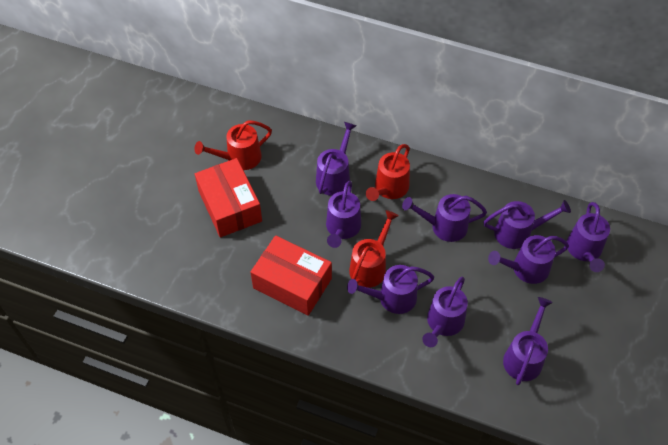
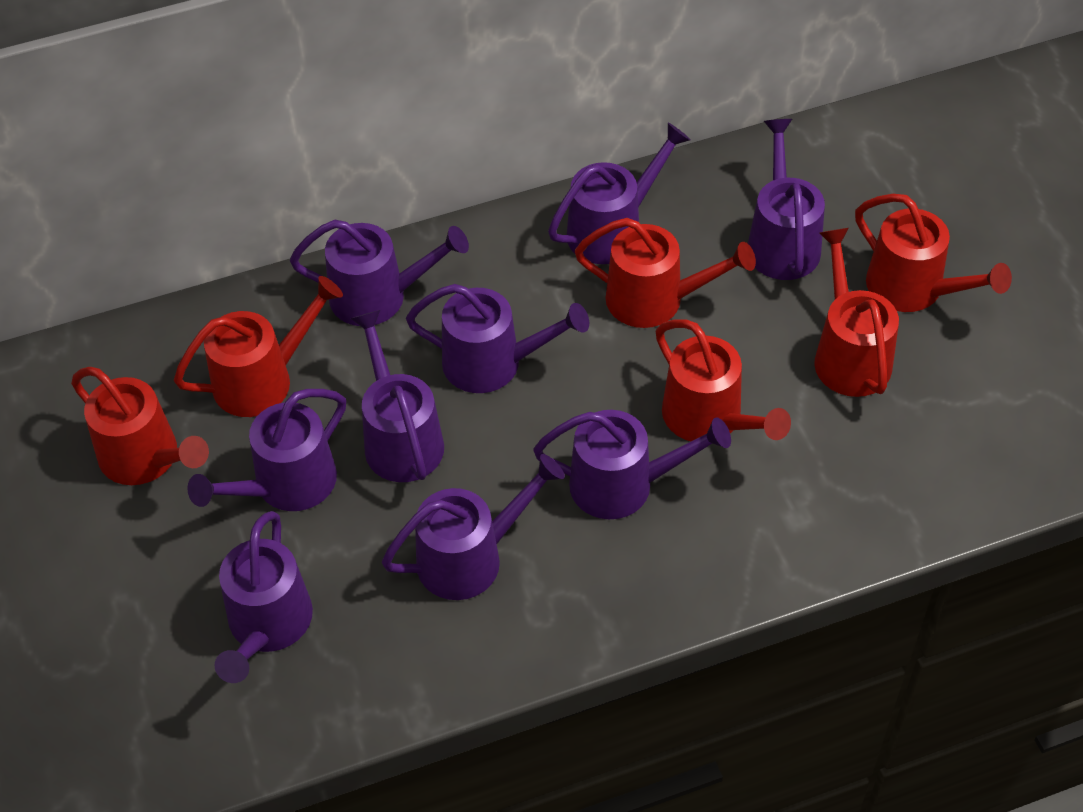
red box: [195,158,262,238] [250,235,332,316] = 2 -> none = 0
red watering can: [194,121,272,170] [349,210,399,288] [366,144,410,201] = 3 -> [71,367,209,485] [174,276,343,417] [575,218,756,328] [656,319,791,441] [814,228,899,397] [855,194,1012,312] = 6

